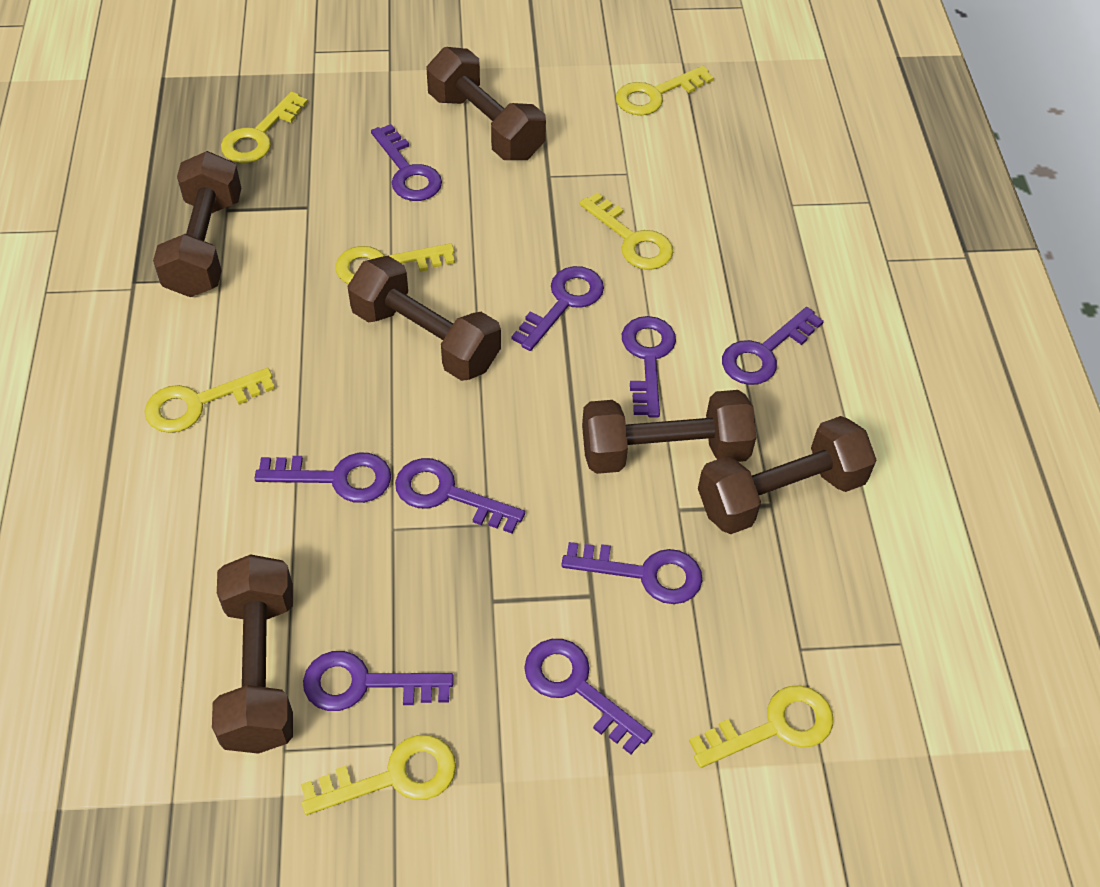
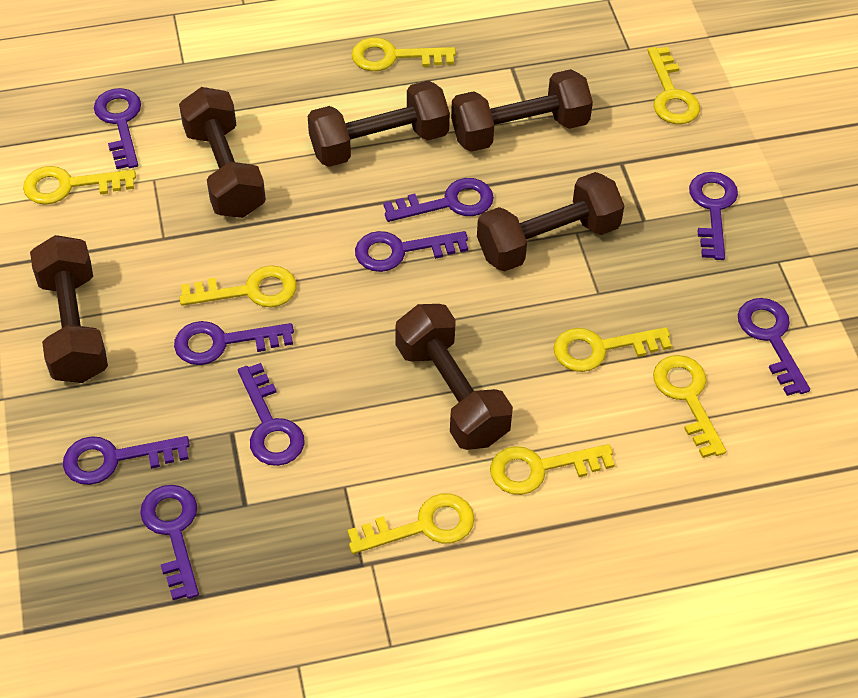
yellow key: [144,368,275,433] [221,92,308,163] [301,735,456,815] [335,243,455,284] [579,192,673,270] [616,66,714,116] [689,685,833,768] = 7 -> [23,166,136,204] [179,265,297,307] [347,493,475,554] [352,38,456,71] [490,444,615,495] [554,327,672,372] [648,47,700,124] [653,355,726,458] = 8

